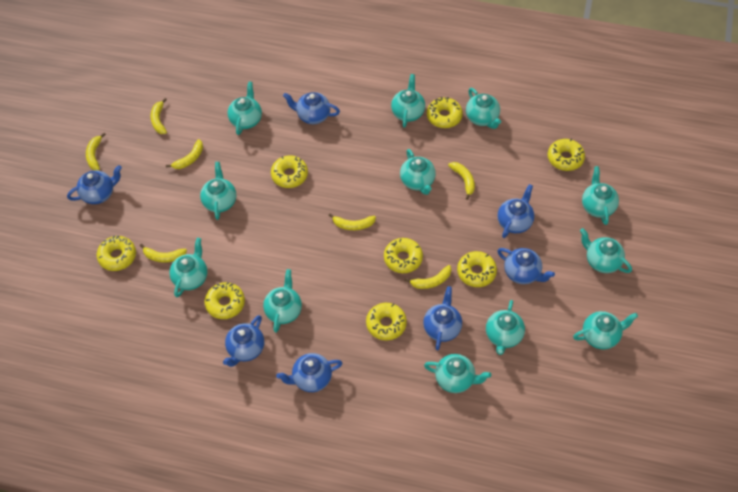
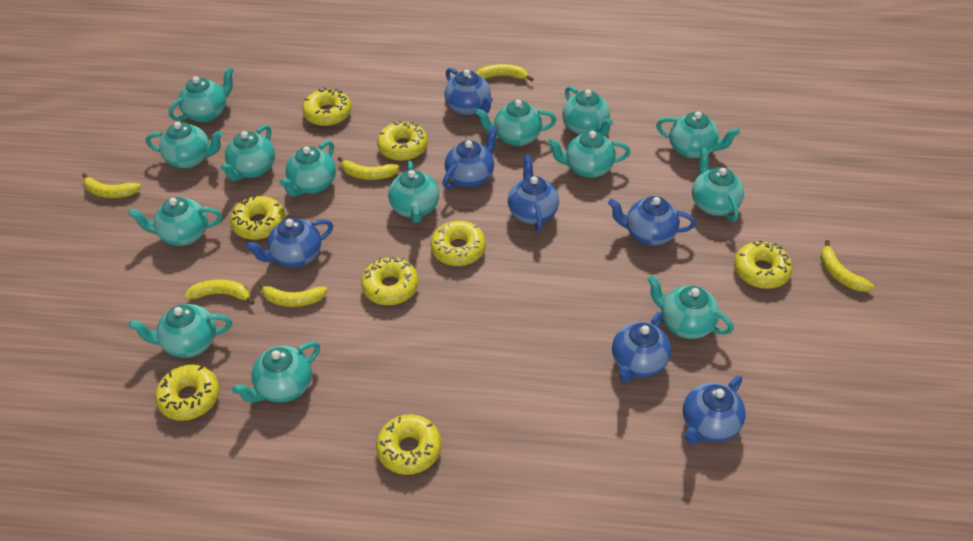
turquoise teapot: [169,238,208,297] [200,162,236,220] [227,82,262,135] [263,269,302,333] [391,74,425,128] [400,149,436,195] [424,354,491,393] [466,88,501,129] [486,300,525,355] [573,311,638,349] [580,228,632,273] [582,166,619,225] = 12 -> [128,197,222,246] [129,304,232,358] [146,122,223,168] [169,67,234,122] [220,125,275,181] [232,342,320,402] [280,140,336,196] [388,161,439,223] [475,100,556,146] [548,131,630,178] [563,86,613,136] [647,275,734,339] [656,112,740,158] [692,147,744,222] = 14
yellow banana: [86,133,106,170] [140,244,187,263] [151,98,167,134] [166,139,203,169] [329,213,376,230] [405,265,451,289] [448,162,475,200] = 7 -> [82,173,141,198] [184,279,255,305] [257,282,327,307] [338,157,399,180] [476,64,533,82] [820,240,874,292] = 6

